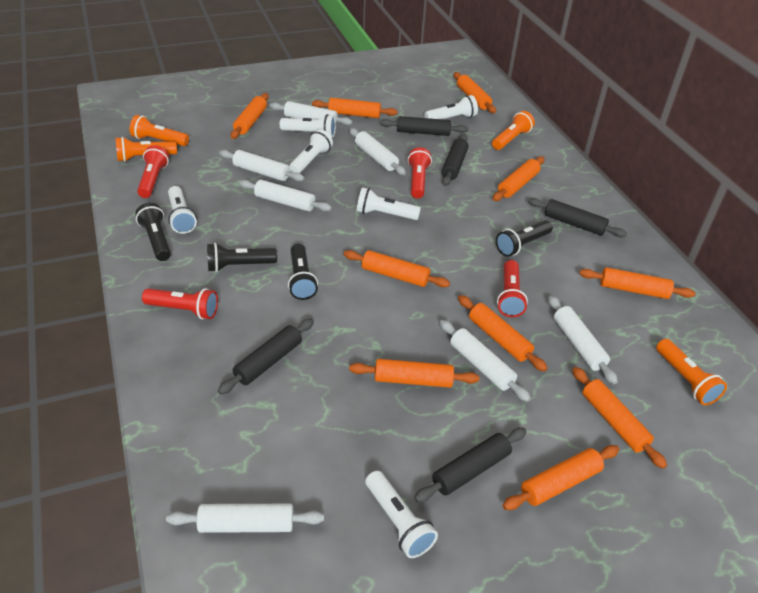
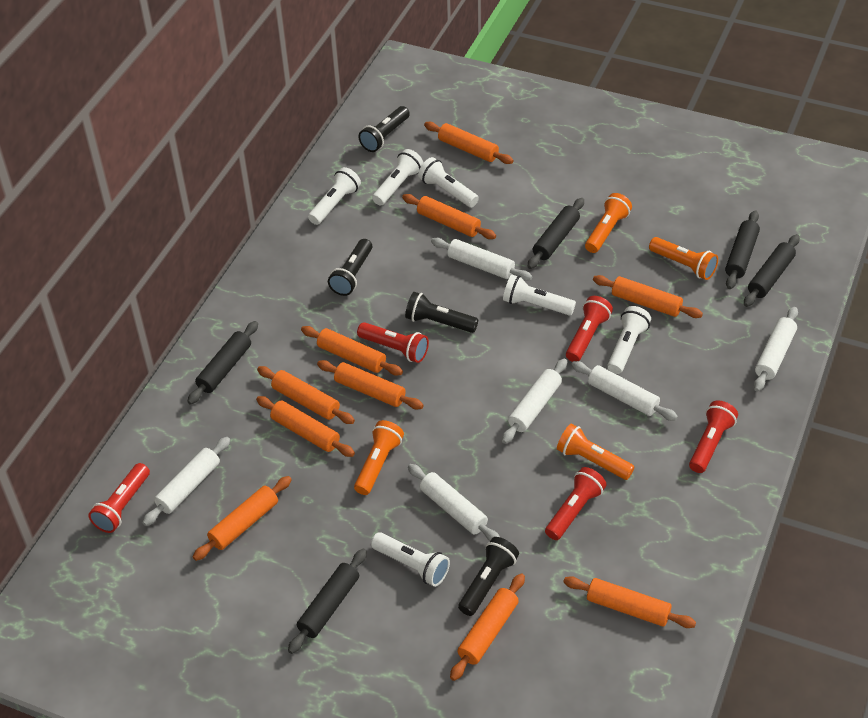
red flashlight: [137,145,169,198] [142,288,218,319] [407,147,432,199] [497,260,528,317] = 4 -> [88,463,150,533] [357,322,429,363] [545,467,606,540] [566,296,613,362] [689,400,738,473] = 5
white rolling pin: [166,504,324,533] [219,150,305,181] [239,180,332,212] [270,101,352,125] [349,128,406,175] [440,320,531,402] [548,296,618,384] = 7 -> [142,437,230,526] [408,464,500,541] [431,238,532,281] [502,359,567,444] [571,361,678,421] [754,307,798,392] = 6

